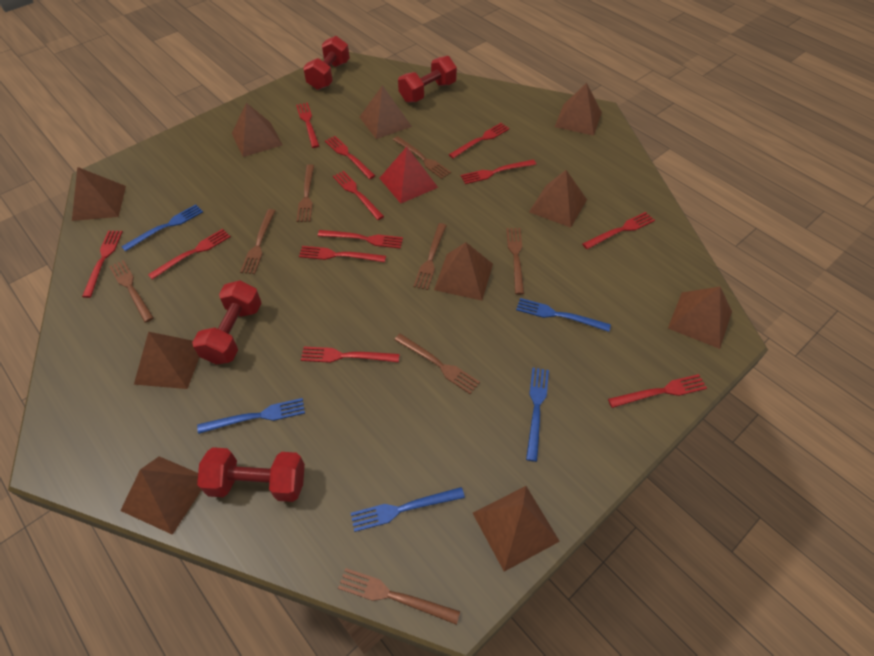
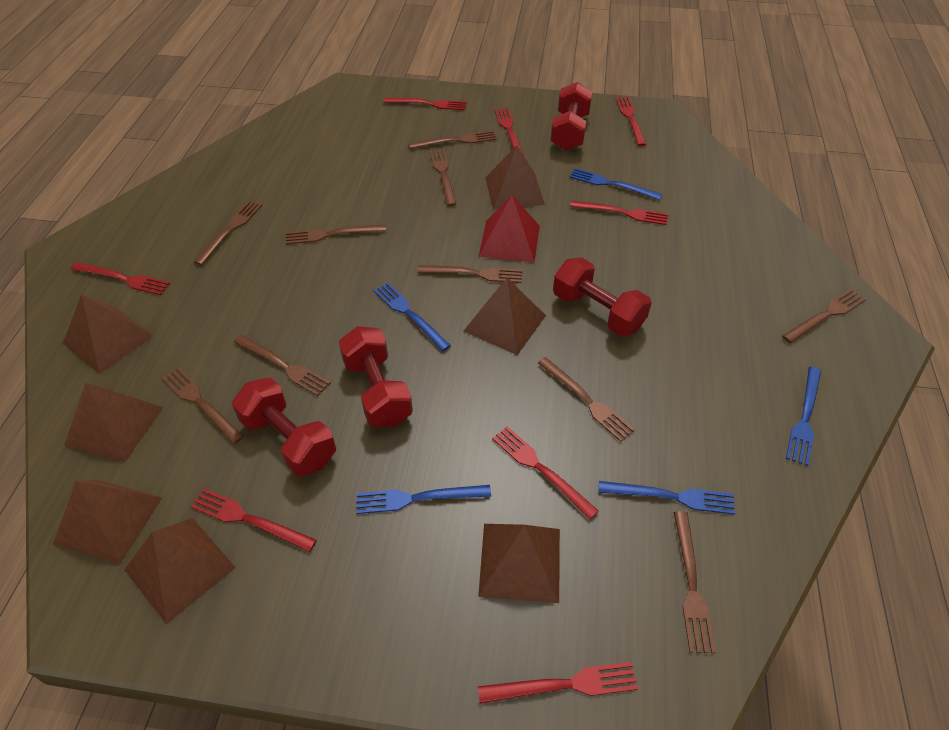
brown fork: [109,260,154,322] [240,209,276,274] [296,164,314,222] [338,568,460,625] [393,136,451,179] [394,334,480,394] [413,223,447,290] [506,228,524,295] = 8 -> [162,367,244,444] [194,201,262,265] [234,335,331,396] [286,225,386,244] [409,131,497,149] [417,265,523,283] [430,149,456,206] [538,357,635,442] [674,511,716,653] [782,289,866,343] = 10
brown pyramid: [72,167,126,221] [120,456,201,535] [134,332,199,389] [232,103,283,157] [359,85,412,139] [434,242,493,301] [473,486,560,572] [529,170,587,228] [555,83,602,136] [668,287,732,349] = 10 -> [53,480,162,565] [63,294,153,374] [64,383,163,462] [124,518,236,624] [464,278,546,355] [478,524,560,603] [485,145,545,210] = 7
red fork: [82,231,123,298] [148,229,231,280] [296,103,319,148] [299,246,386,262] [301,347,400,363] [318,230,403,249] [325,136,375,179] [333,171,384,220] [449,123,510,159] [461,159,536,184] [582,212,655,249] [608,374,707,408] = 12 -> [71,262,170,295] [190,488,317,552] [383,98,467,110] [478,662,638,704] [492,426,599,519] [494,108,524,155] [570,200,668,225] [616,97,646,146] = 8

